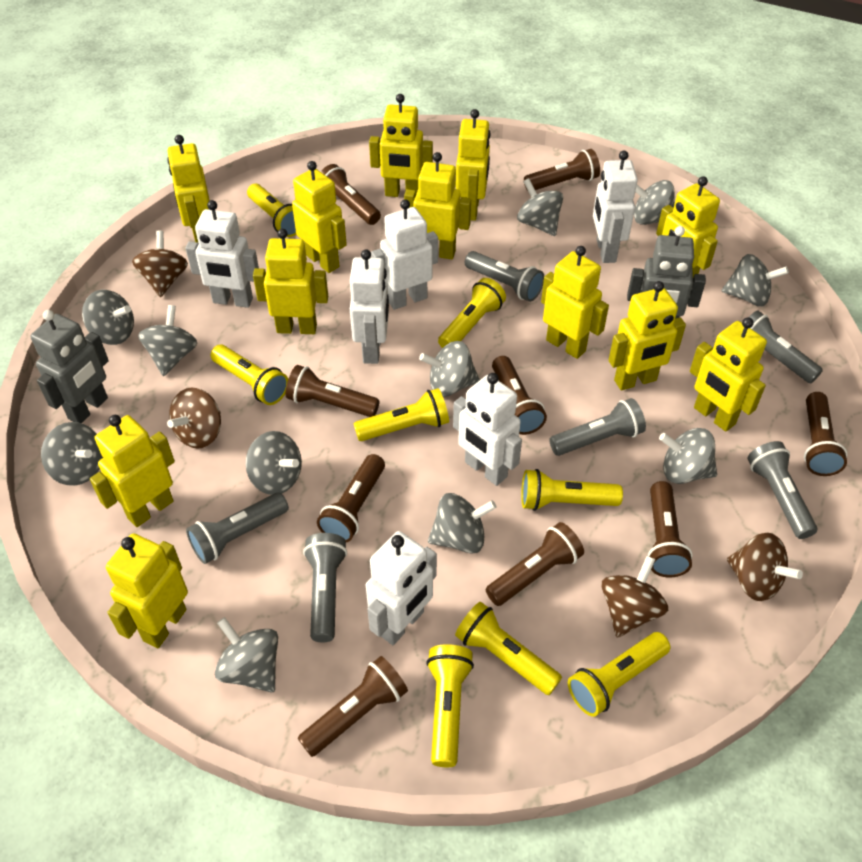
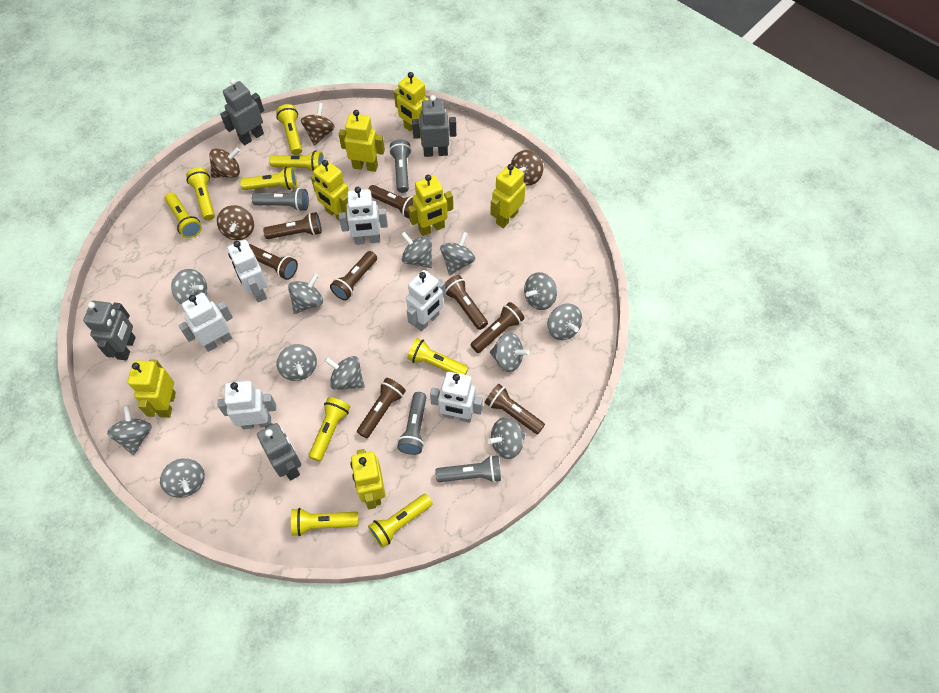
brown flashlight: [286,365,380,417] [298,656,408,757] [317,454,385,542] [321,164,381,225] [486,522,584,606] [492,356,547,435] [524,149,600,191] [648,481,693,578] [804,392,847,476] = 9 -> [249,244,298,280] [263,212,322,239] [330,251,377,301] [357,378,406,439] [368,185,413,218] [445,275,488,330] [471,302,524,353] [485,384,545,434] = 8
grey flashlight: [186,493,289,564] [303,533,347,642] [465,251,544,302] [549,398,646,456] [748,441,817,539] [749,310,823,383] = 6 -> [252,188,309,211] [389,140,411,193] [397,392,427,455] [436,455,501,483] = 4
grey robot: [31,310,109,423] [627,226,706,319] = 2 -> [83,301,136,361] [220,79,264,145] [257,423,301,481] [412,95,456,157] = 4
grey spinning top: [41,422,103,486] [82,290,134,345] [138,305,197,376] [215,617,278,693] [246,431,302,495] [419,341,480,397] [428,493,497,553] [517,178,563,236] [634,180,675,225] [659,428,717,484] [722,254,789,307] = 11 -> [107,405,152,455] [160,458,205,498] [171,269,207,305] [277,344,317,381] [288,273,323,314] [324,356,365,390] [401,232,432,268] [440,232,475,276] [487,417,525,459] [490,332,530,372] [524,272,557,310] [547,304,582,340] = 12
yellow flashlight: [211,344,288,405] [247,184,296,237] [353,388,449,441] [426,644,474,767] [438,278,506,348] [455,602,562,695] [521,469,623,511] [568,632,670,717] = 8 -> [165,192,202,238] [186,168,215,221] [240,167,297,190] [269,150,324,171] [276,104,302,155] [291,508,358,536] [309,397,350,462] [368,494,432,548] [407,338,469,375] = 9
yellow robot: [90,415,175,527] [106,533,188,648] [167,135,210,243] [253,229,328,334] [292,161,347,273] [369,94,433,197] [404,152,471,259] [456,109,490,221] [541,246,609,359] [609,281,686,390] [656,176,720,277] [690,317,767,432] = 12 -> [128,359,176,418] [311,160,349,221] [339,110,385,172] [351,449,385,509] [394,72,429,139] [408,175,453,236] [490,164,526,228] = 7

